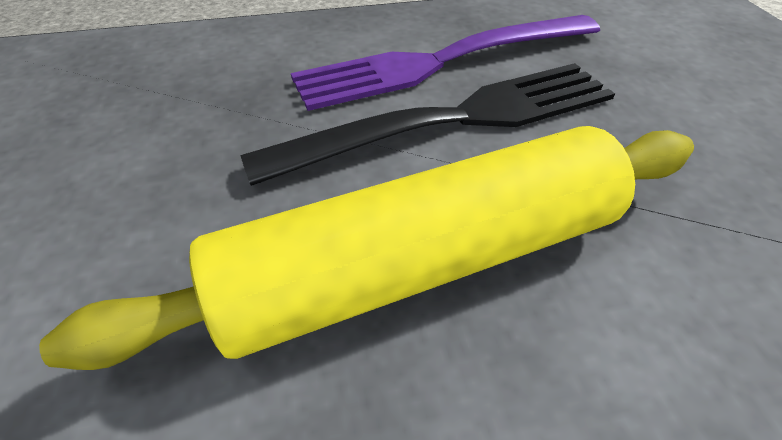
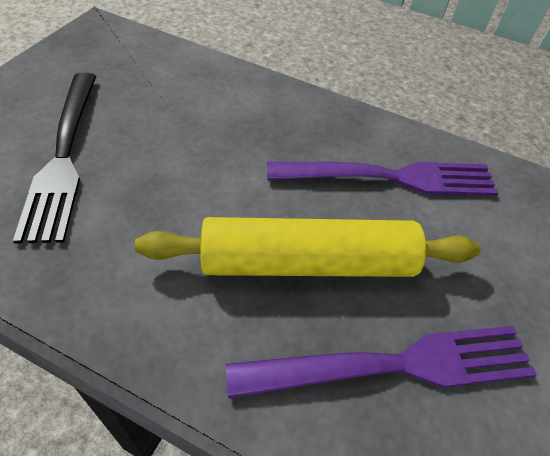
purple fork: [291,15,600,111] = 1 -> [226,326,537,399] [267,162,499,196] = 2

